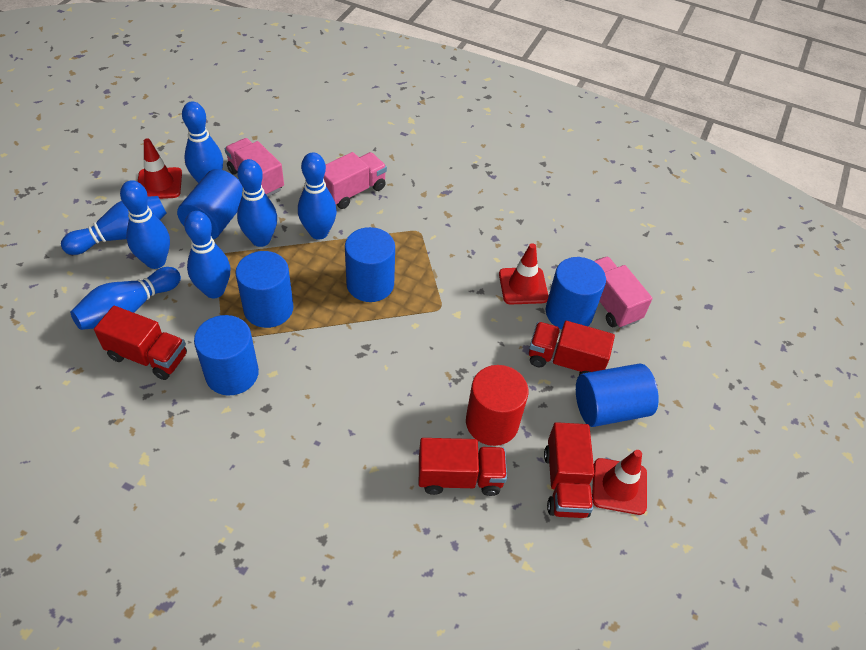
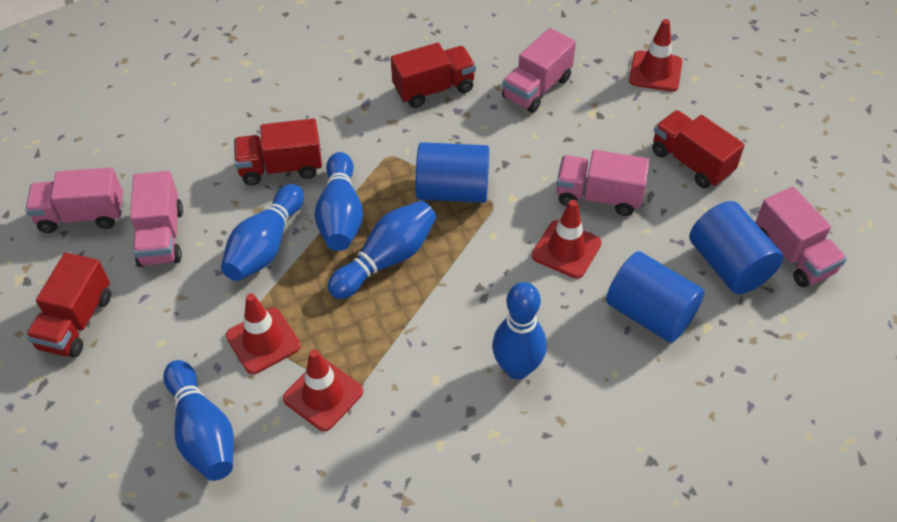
blue bowling pin: [61,196,166,255] [70,267,181,330] [120,180,170,269] [182,101,223,183] [184,211,230,299] [237,159,277,247] [298,153,337,240] = 7 -> [163,360,234,481] [221,184,304,281] [314,152,363,251] [328,200,436,299] [492,282,547,379] = 5
blue cylinder: [177,169,243,239] [194,315,259,395] [235,251,294,328] [345,227,395,302] [546,257,606,330] [576,363,659,427] = 6 -> [416,142,489,203] [606,251,705,343] [689,201,783,294] = 3
pink truck: [225,138,284,197] [324,152,387,209] [594,256,652,328] = 3 -> [26,168,123,233] [130,171,183,267] [502,28,576,113] [556,150,650,216] [755,187,847,287] = 5
red cylinder: [466,365,528,446] = 1 -> none = 0
red traffic cone: [138,138,182,199] [499,243,549,304] [592,450,647,515] = 3 -> [226,293,301,374] [283,349,363,431] [532,200,602,279] [629,19,683,92] = 4

